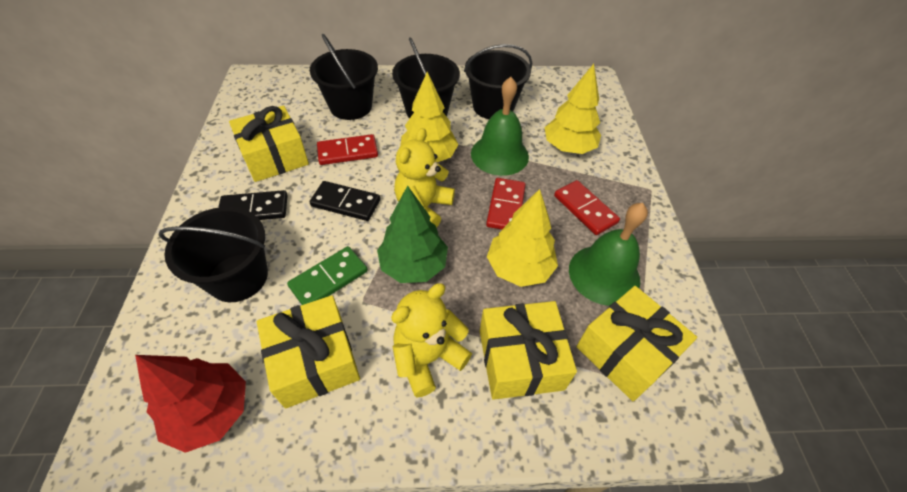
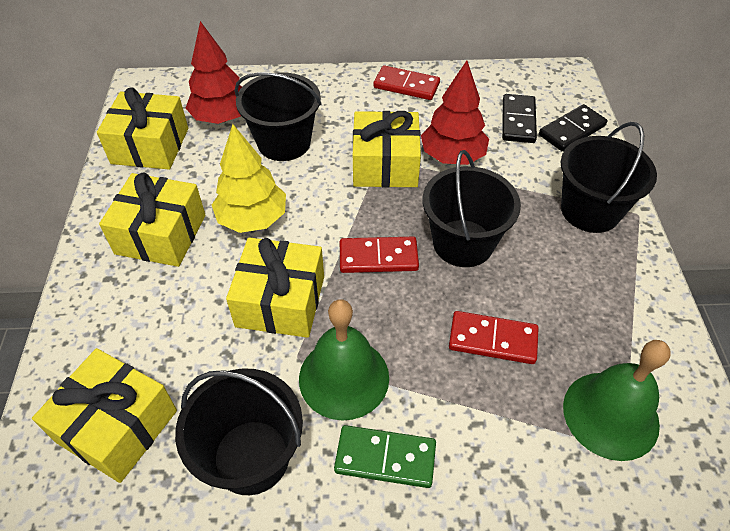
green tree: [377,185,448,283] = 1 -> none = 0
red tree: [135,355,246,453] = 1 -> [186,21,242,124] [421,61,489,165] = 2
yellow gift: [229,105,309,182] [257,295,360,408] [480,301,577,400] [576,286,697,401] = 4 -> [32,348,177,483] [97,88,188,169] [99,172,205,267] [226,237,324,338] [353,111,421,188] = 5
yellow teddy bear: [391,283,472,397] [394,128,455,228] = 2 -> none = 0
yellow tree: [400,72,458,162] [487,189,558,287] [544,64,601,154] = 3 -> [212,124,286,233] = 1

